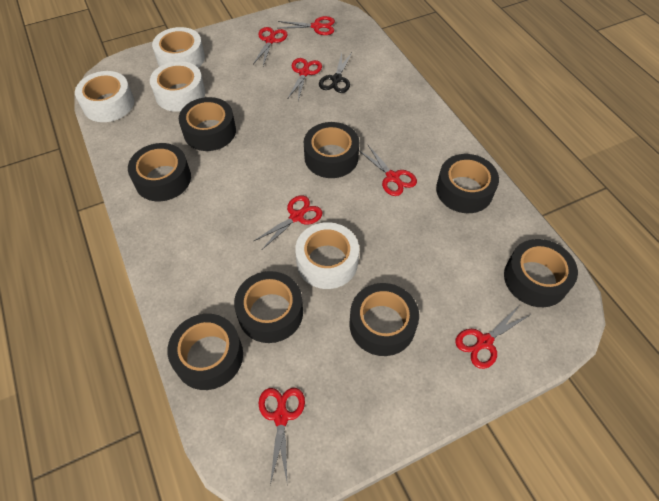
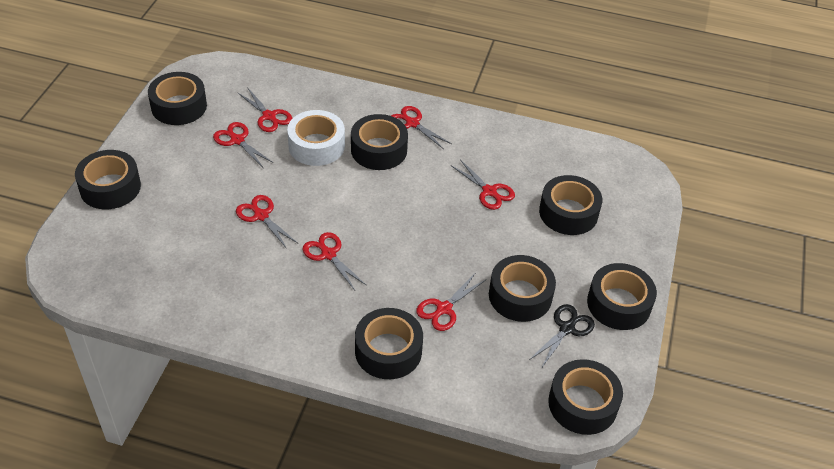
white tape: [75,71,134,122] [150,61,205,112] [152,27,205,68] [295,222,359,289] = 4 -> [287,110,345,166] = 1

